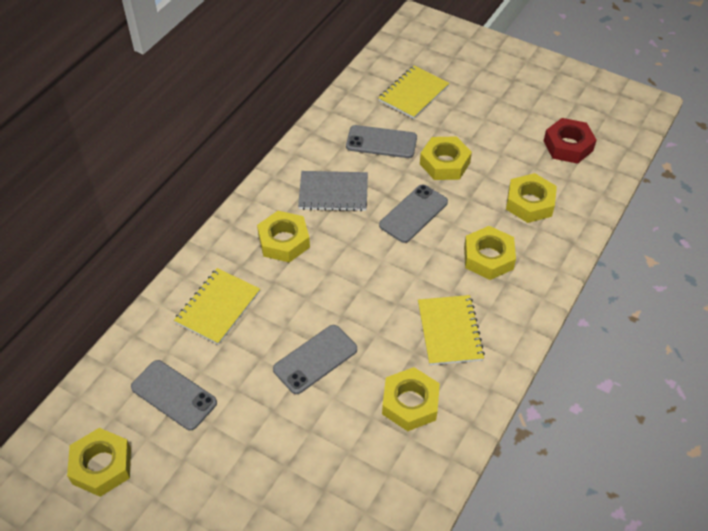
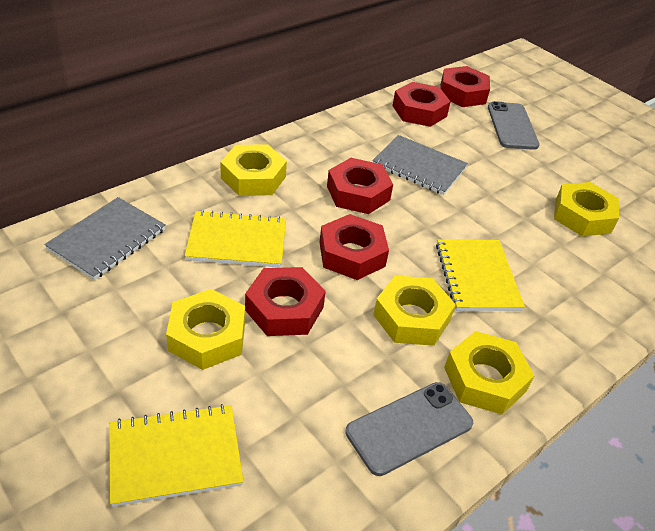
grey notebook: [298,171,368,211] = 1 -> [44,197,165,280] [372,135,468,195] = 2
grey phone: [131,360,217,430] [273,325,357,394] [346,125,417,158] [379,184,448,243] = 4 -> [345,382,473,476] [488,101,540,150] = 2
red nut: [544,118,597,164] = 1 -> [245,267,326,336] [319,214,389,280] [327,158,393,214] [392,82,451,127] [440,66,490,107] = 5
yellow nut: [67,428,131,497] [257,211,310,263] [382,367,440,431] [420,136,472,180] [464,226,516,280] [506,173,557,223] = 6 -> [166,289,245,370] [220,144,287,196] [373,275,456,346] [444,331,535,415] [554,182,619,237] = 5

